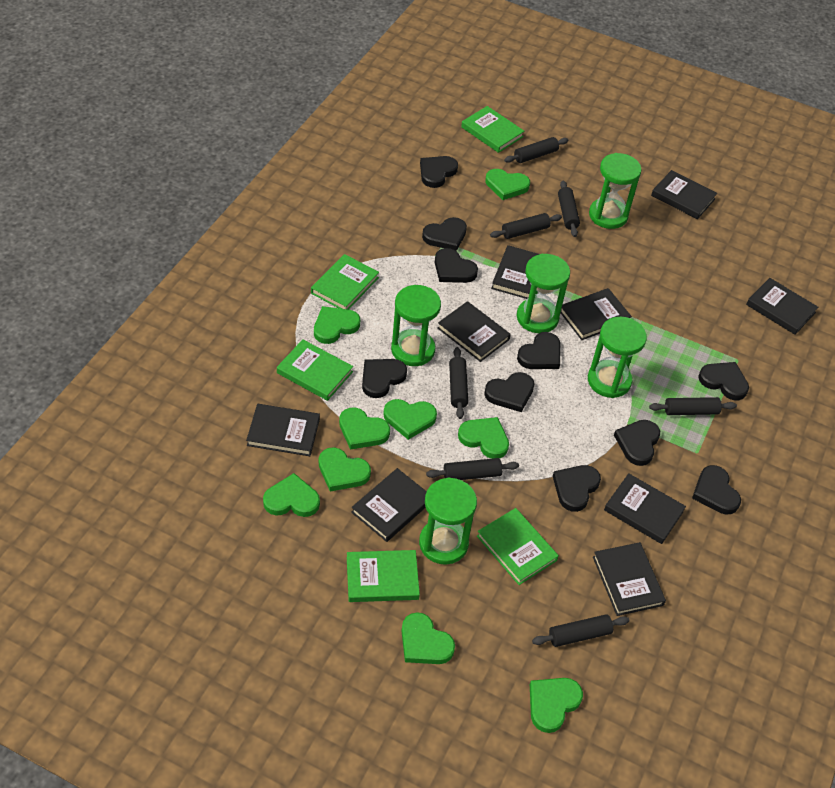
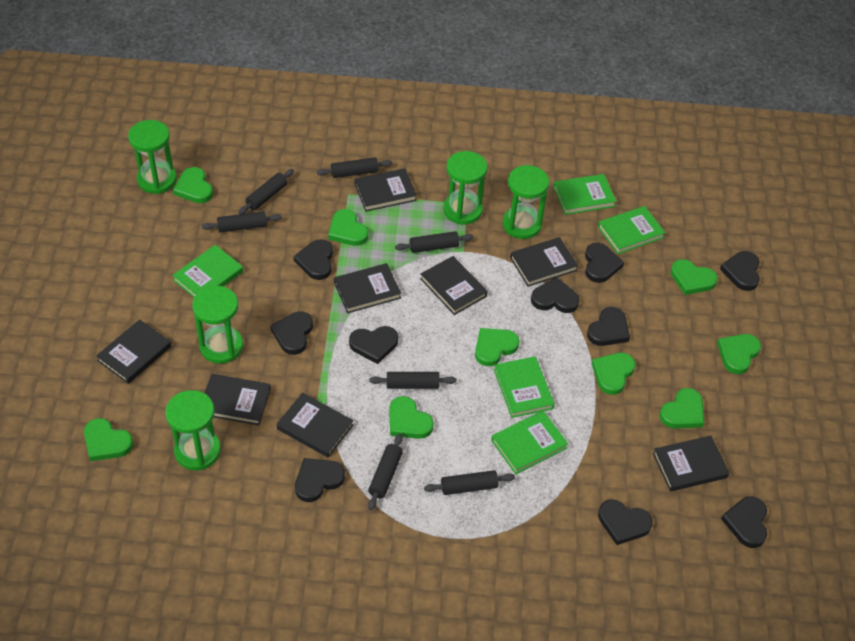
black book: [246,404,320,456] [351,468,427,542] [437,301,511,362] [491,245,539,299] [560,288,632,340] [593,542,666,616] [604,473,686,544] [651,170,717,219] [746,278,818,335] = 9 -> [96,319,171,384] [204,374,271,425] [277,393,353,458] [334,263,401,313] [355,168,417,212] [420,256,488,315] [510,237,578,287] [653,436,730,492] = 8

